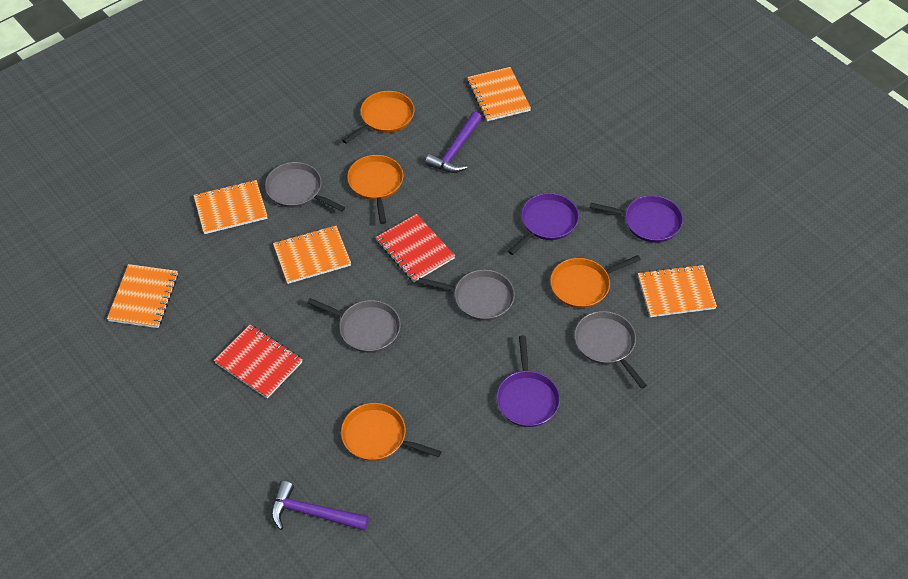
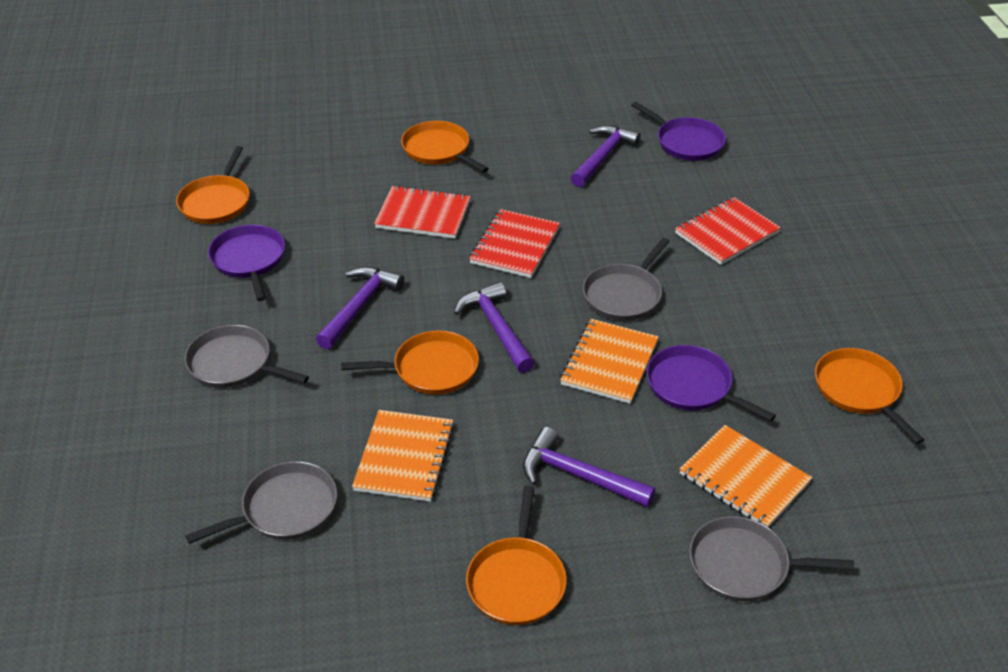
orange notebook: [107,264,178,328] [194,180,268,234] [273,226,351,284] [467,67,531,121] [638,264,717,317] = 5 -> [352,410,454,502] [560,319,659,404] [679,425,812,527] = 3
orange pan: [341,403,441,461] [342,91,414,144] [347,155,404,224] [550,255,641,308] = 4 -> [176,146,250,224] [341,331,479,395] [401,121,489,172] [466,485,567,625] [815,348,924,444] = 5
purple hammer: [271,481,369,531] [425,112,482,173] = 2 -> [316,267,404,349] [454,282,535,373] [523,427,655,507] [570,125,641,187] = 4
red notebook: [214,325,303,398] [376,214,455,282] = 2 -> [374,185,470,239] [469,209,560,278] [675,197,781,265] = 3

